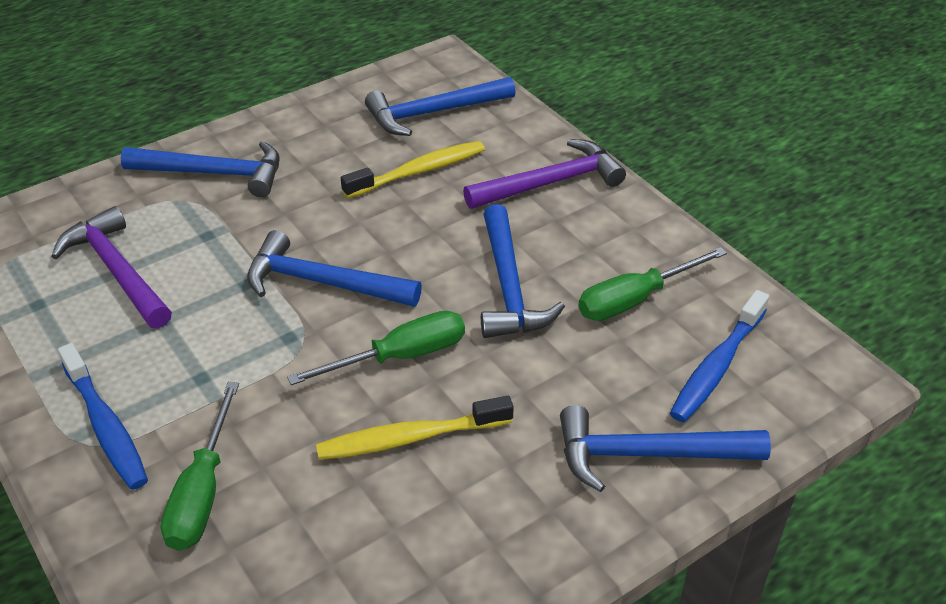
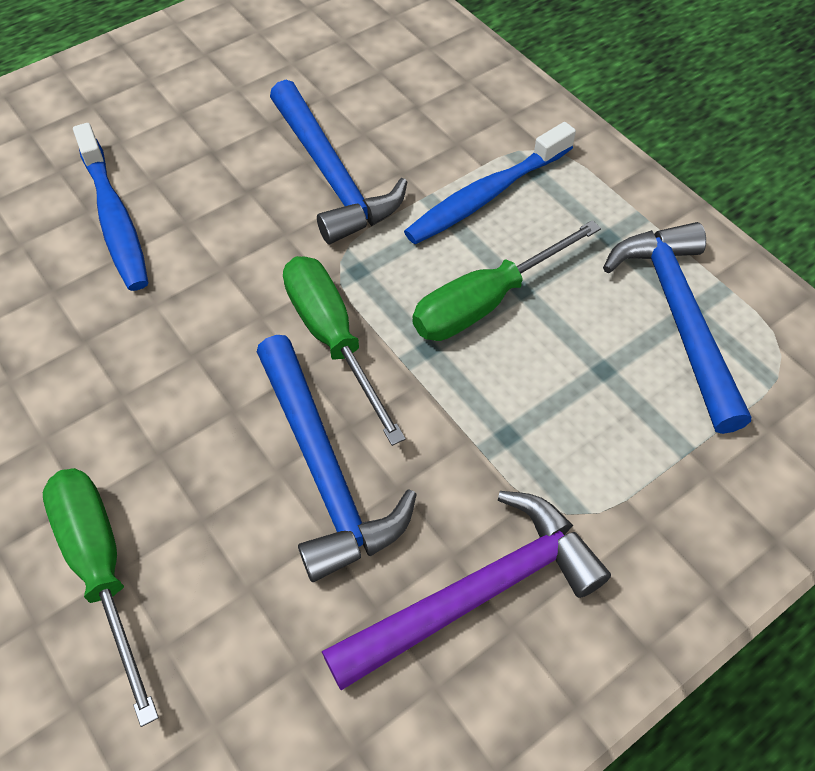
blue hammer: [120,141,280,197] [247,230,422,307] [365,77,516,136] [481,204,565,338] [560,405,771,492] = 5 -> [257,335,417,582] [270,80,407,244] [603,222,751,434] = 3
purple hammer: [51,206,172,328] [463,139,626,209] = 2 -> [321,491,611,690] = 1
yellow toothbrush: [316,396,514,460] [341,141,485,198] = 2 -> none = 0

